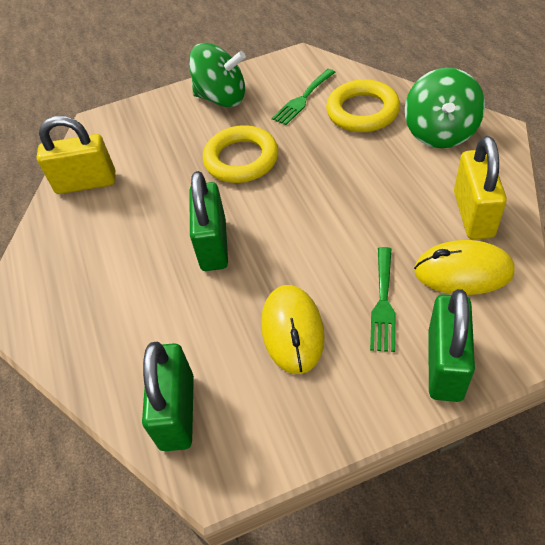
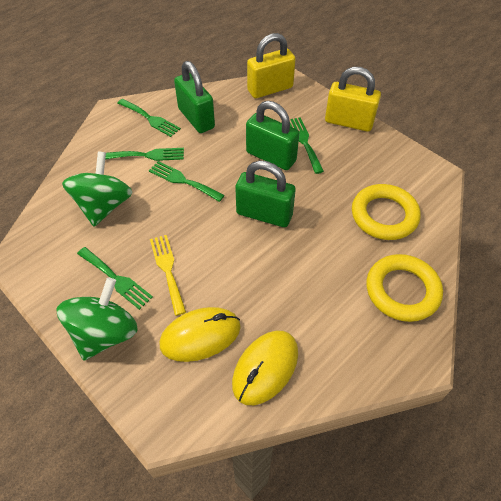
green fork: [272,69,335,125] [370,247,396,352] = 2 -> [77,247,153,310] [105,148,184,161] [117,99,181,137] [149,161,225,202] [290,117,324,174] = 5
yellow fork: none = 0 -> [150,235,186,316] = 1

